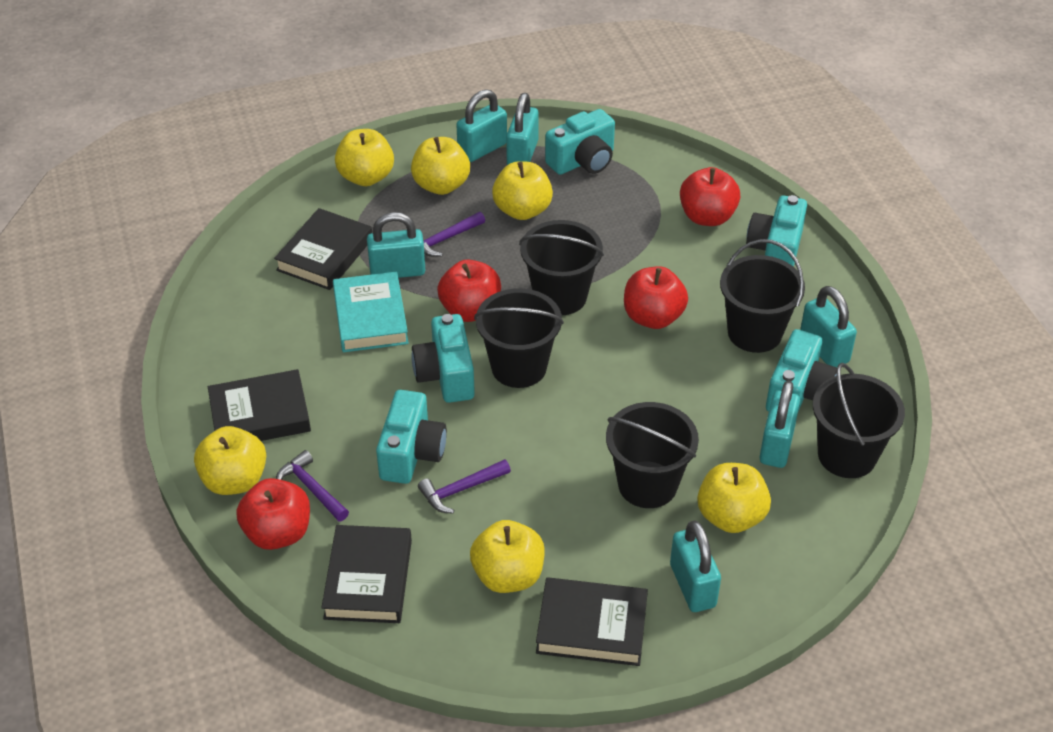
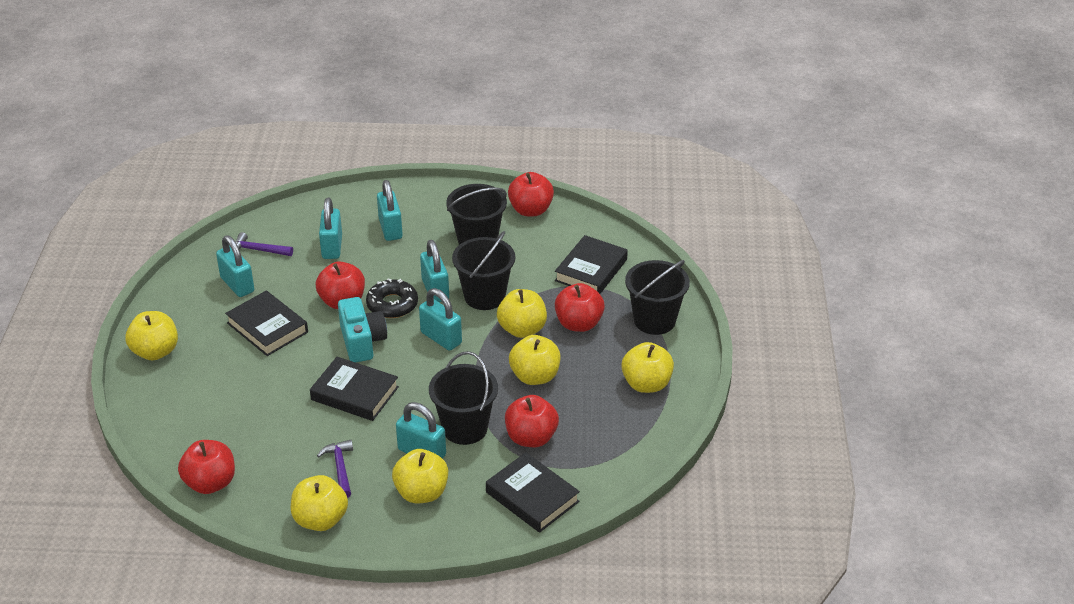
black bucket: [474,288,564,388] [519,220,604,315] [606,402,699,508] [720,239,805,353] [813,363,905,478] = 5 -> [429,351,498,445] [446,184,507,245] [452,231,515,310] [625,260,690,335] = 4
black donut: none = 0 -> [366,278,418,318] = 1
purple hammer: [276,450,349,522] [418,459,511,514] [423,212,485,257] = 3 -> [235,232,293,256] [317,440,353,498] = 2
red apple: [236,478,310,550] [437,260,501,322] [624,266,688,329] [680,167,740,226] = 4 -> [178,440,235,494] [316,261,365,309] [505,395,559,447] [508,172,554,216] [555,283,605,332] = 5
turquoise book: [333,271,409,352] = 1 -> none = 0
turquoise camera: [376,390,447,484] [411,314,475,403] [545,109,615,175] [746,195,807,267] [766,329,837,412] = 5 -> [338,297,387,363] = 1

